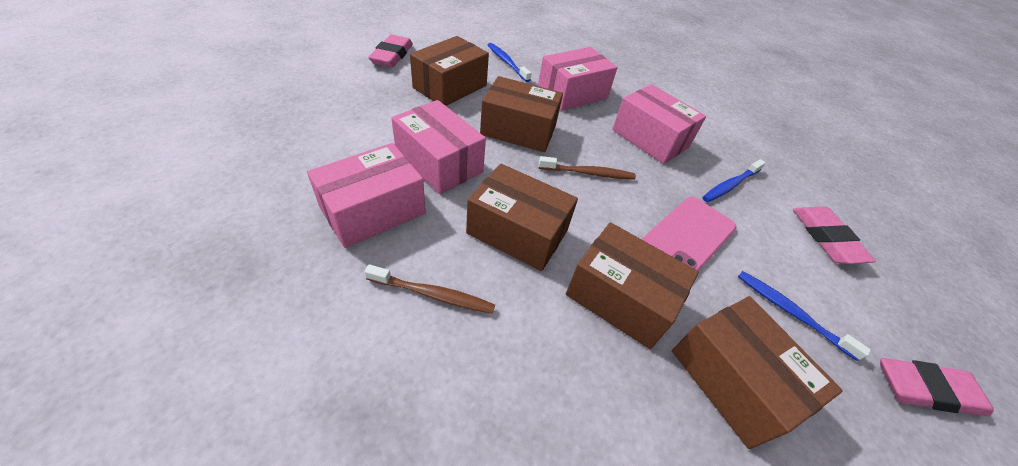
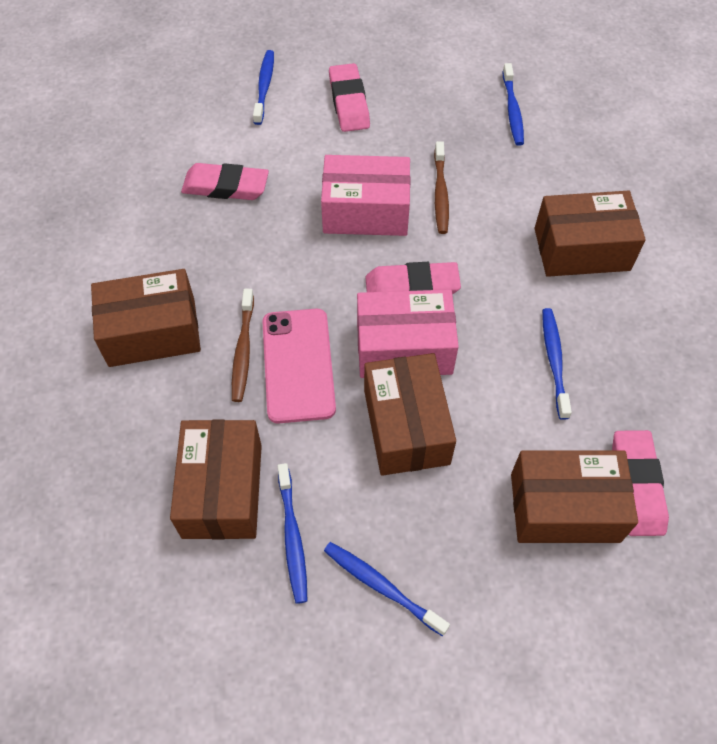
blue toothbrush: [488,43,532,82] [702,159,766,202] [738,271,871,361] = 3 -> [253,50,274,125] [277,463,307,604] [324,542,450,636] [502,63,524,146] [542,308,572,420] = 5
pink box: [307,143,426,248] [391,100,486,194] [538,47,618,111] [612,84,706,164] = 4 -> [321,155,410,236] [357,289,459,378] = 2
pink eraser: [368,35,413,67] [793,207,876,264] [880,358,994,416] = 3 -> [181,163,269,200] [329,63,370,132] [365,262,461,295] [612,430,669,536] = 4

